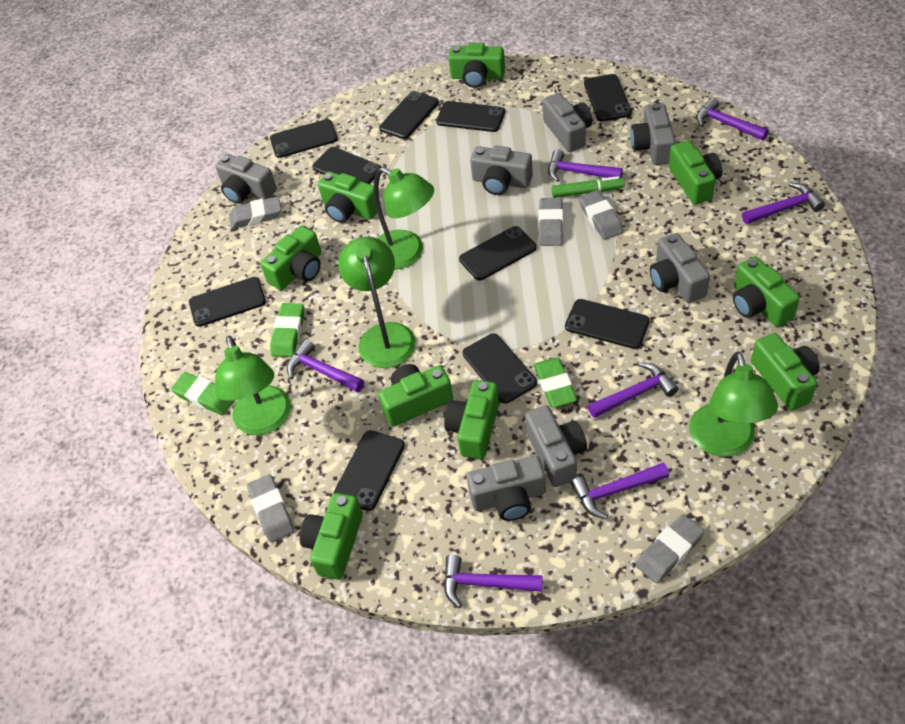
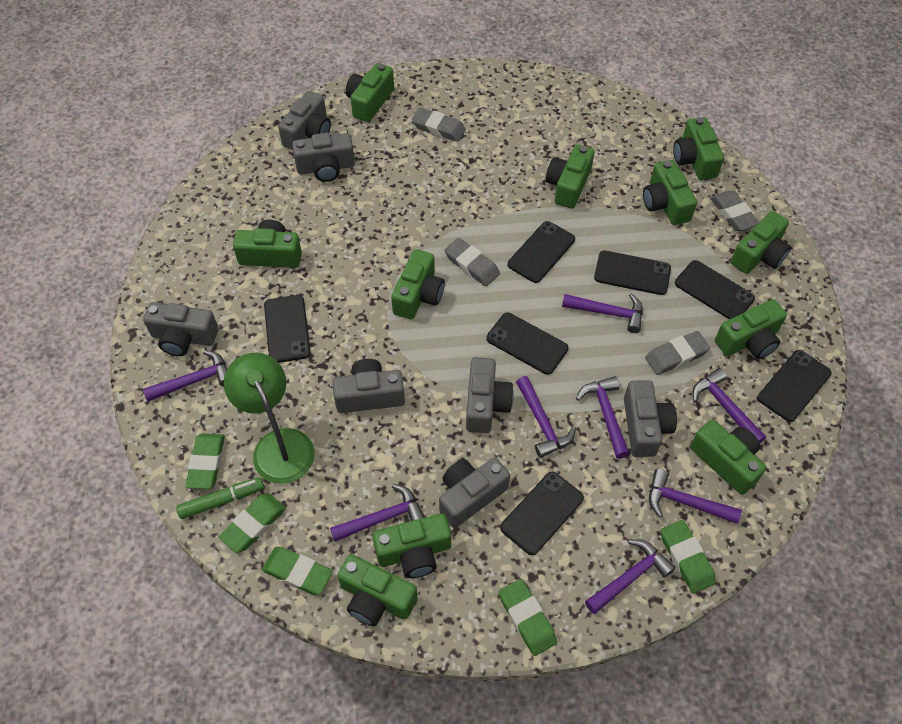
black phone: [189,277,266,327] [270,119,338,158] [312,147,382,184] [333,430,405,511] [379,91,439,139] [436,101,505,132] [459,226,537,280] [463,333,537,403] [565,299,650,349] [584,74,632,122] = 10 -> [264,295,311,363] [486,313,568,375] [500,472,584,555] [508,221,575,283] [594,251,671,295] [675,260,755,319] [757,350,832,422] = 7
green camera: [260,226,321,290] [300,493,363,580] [318,171,380,223] [378,364,453,427] [444,380,499,459] [448,43,505,88] [669,140,722,205] [733,256,800,327] [751,333,820,411] = 9 -> [233,219,302,268] [337,554,418,626] [346,63,394,122] [372,513,451,578] [391,249,445,319] [546,145,594,209] [643,160,697,225] [673,117,724,180] [690,420,766,495] [715,299,787,359] [731,211,791,274] = 11
green eraser: [171,372,235,415] [270,303,304,357] [534,358,577,407] = 3 -> [185,434,225,489] [219,493,286,553] [262,547,333,595] [499,579,557,656] [661,520,716,594] = 5
green lamp: [215,336,291,435] [338,237,416,368] [374,167,434,270] [689,351,778,457] = 4 -> [224,352,314,484] = 1
grey eraser: [229,196,281,229] [247,474,294,542] [538,198,563,246] [579,190,623,240] [636,514,704,584] = 5 -> [412,108,466,142] [444,238,500,286] [645,331,710,375] [710,190,759,231] = 4
purple hammer: [287,339,364,392] [444,555,543,608] [548,149,623,182] [571,462,669,519] [588,362,678,418] [696,97,769,141] [742,182,825,224] = 7 -> [143,351,227,402] [330,484,425,542] [516,376,576,458] [562,293,643,333] [576,376,630,459] [585,539,675,614] [649,469,742,524] [693,368,766,443] = 8

